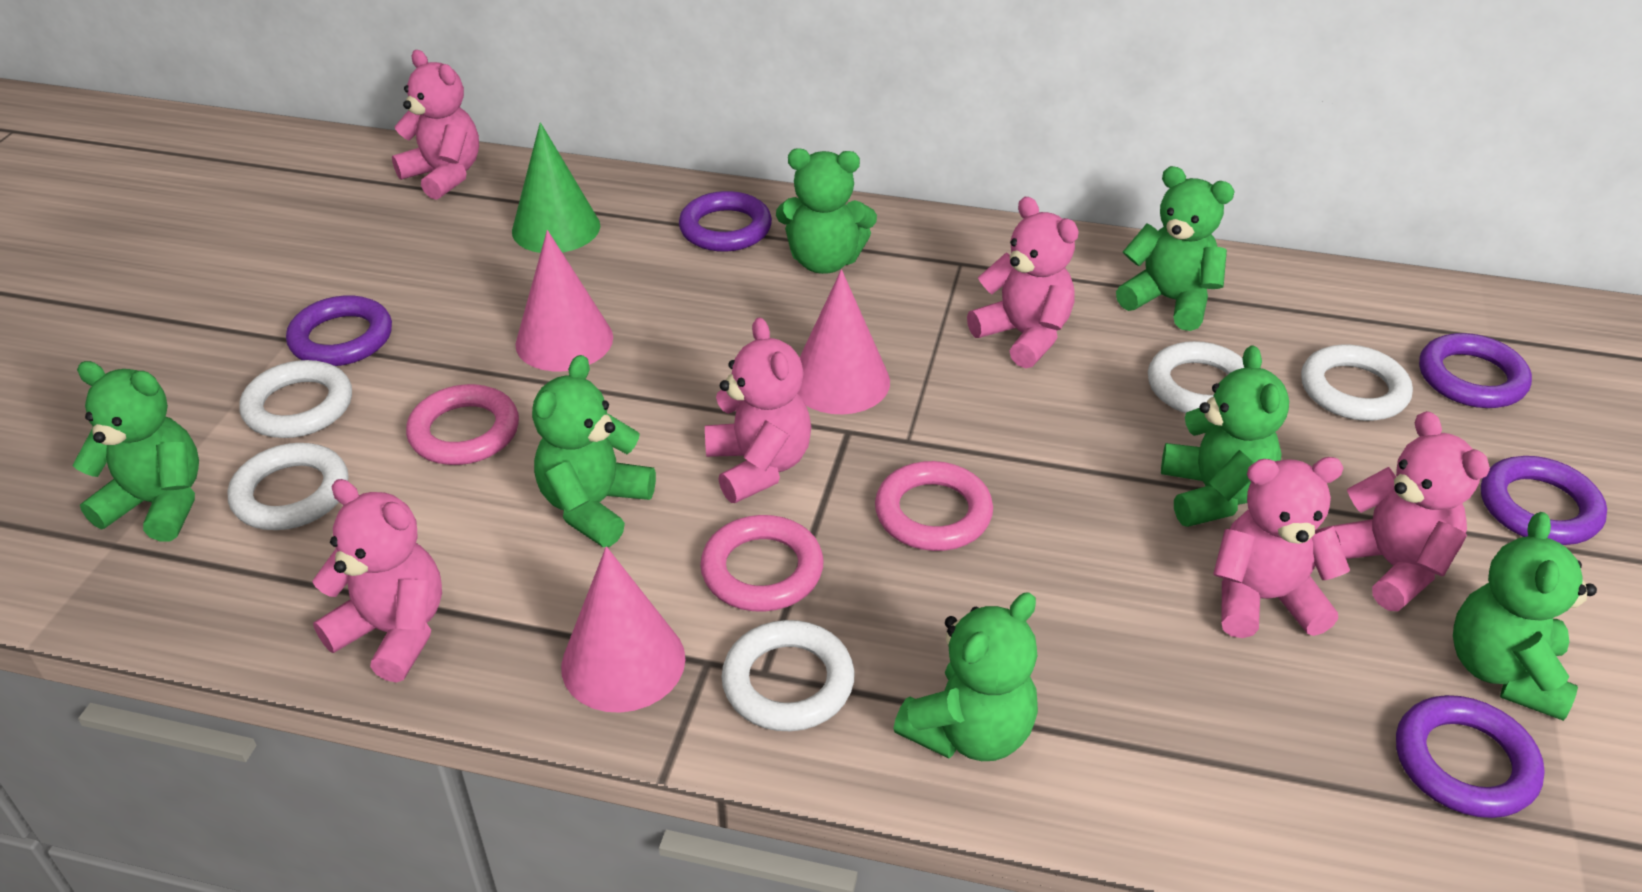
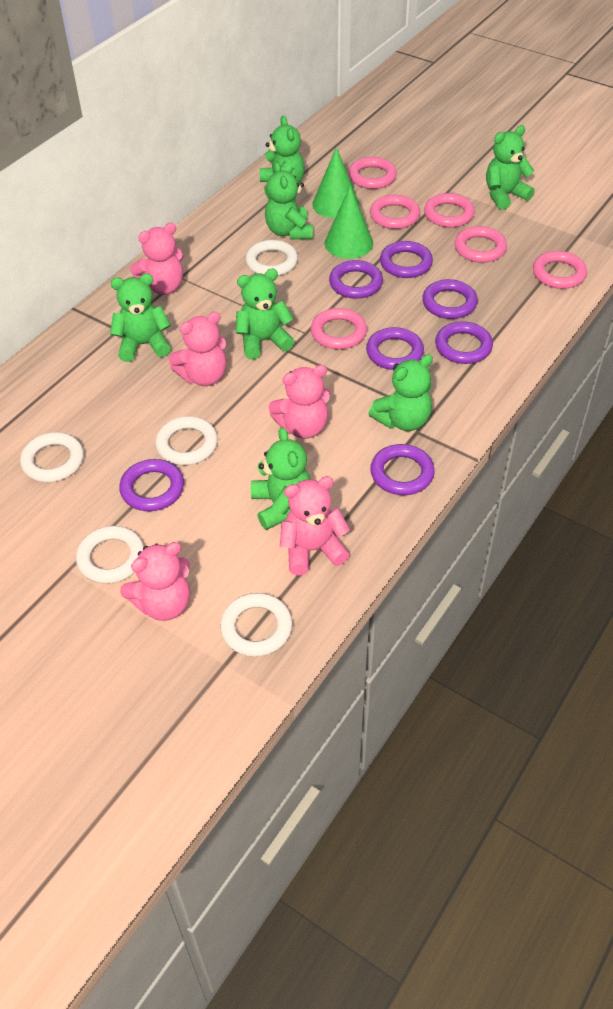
green cone: [512,122,600,253] = 1 -> [312,147,359,218] [325,186,373,259] = 2
pink cone: [515,230,613,371] [561,547,685,713] [798,270,890,414] = 3 -> none = 0
pink ring: [406,384,519,465] [700,515,824,612] [875,461,993,551] = 3 -> [311,308,367,349] [349,157,397,189] [370,195,420,229] [424,193,475,228] [455,226,507,263] [533,251,587,289] = 6
pink teddy bear: [312,479,442,683] [392,50,479,200] [705,317,811,503] [967,197,1079,368] [1213,457,1350,638] [1334,411,1490,611] = 6 -> [120,542,190,621] [130,223,184,295] [169,312,227,386] [269,365,331,439] [280,476,350,575] = 5
purple ring: [286,295,392,366] [679,191,772,252] [1396,695,1545,818] [1419,333,1532,408] [1481,456,1607,545] = 5 -> [119,459,184,511] [329,260,383,299] [366,327,424,370] [370,444,435,495] [380,241,433,278] [422,279,478,319] [435,321,493,364] = 7

